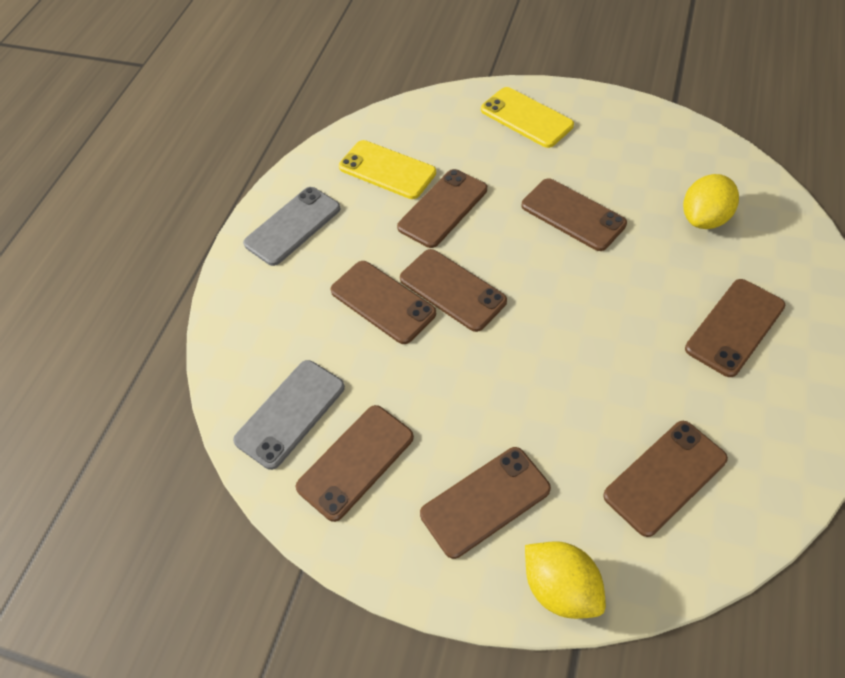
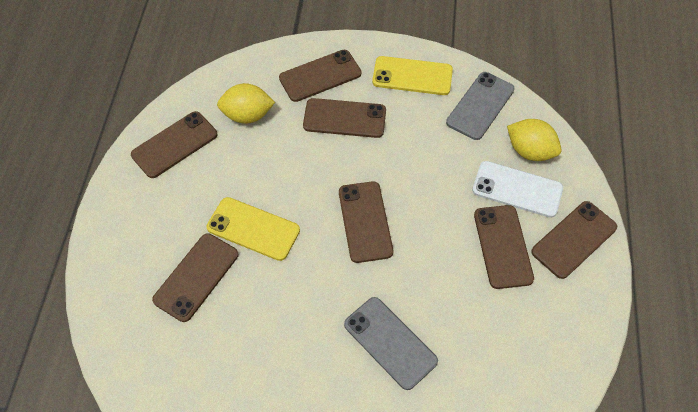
brown phone: [296,405,414,522] [330,261,436,344] [397,169,487,248] [400,249,507,332] [420,447,551,559] [521,179,627,251] [603,421,728,537] [685,279,785,377] = 8 -> [131,111,217,178] [152,233,238,322] [279,50,361,102] [303,98,386,138] [339,181,393,263] [474,205,534,289] [531,201,617,279] = 7
white phone: none = 0 -> [472,161,563,218] = 1

